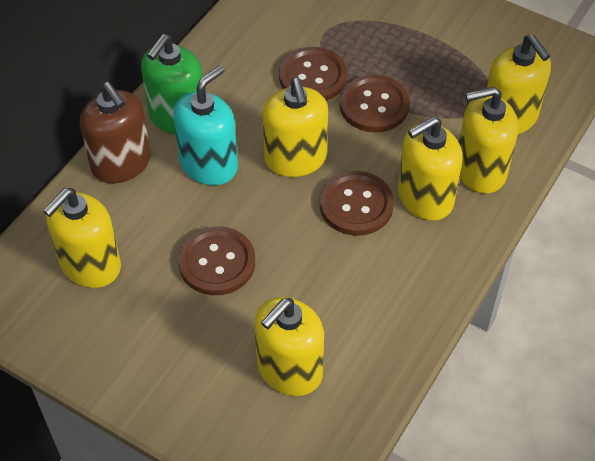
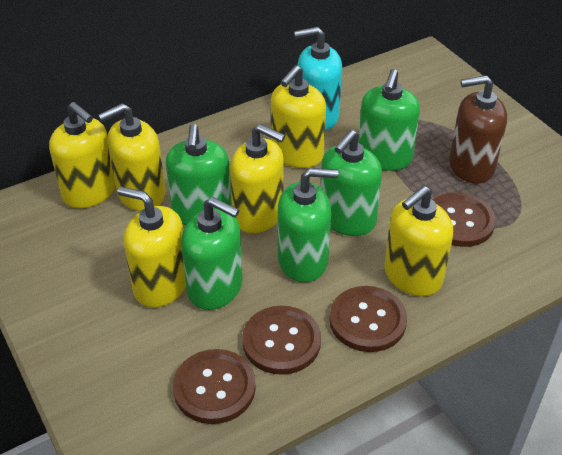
green soap dispenser: [141,34,203,135] = 1 -> [166,124,232,225] [181,197,243,310] [278,168,338,282] [320,130,382,236] [358,69,420,171] = 5

